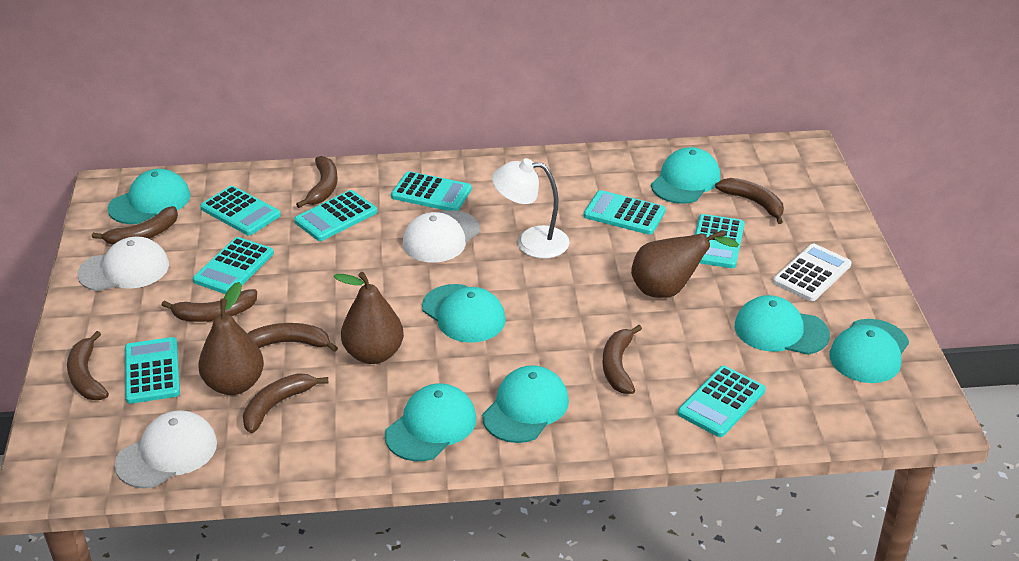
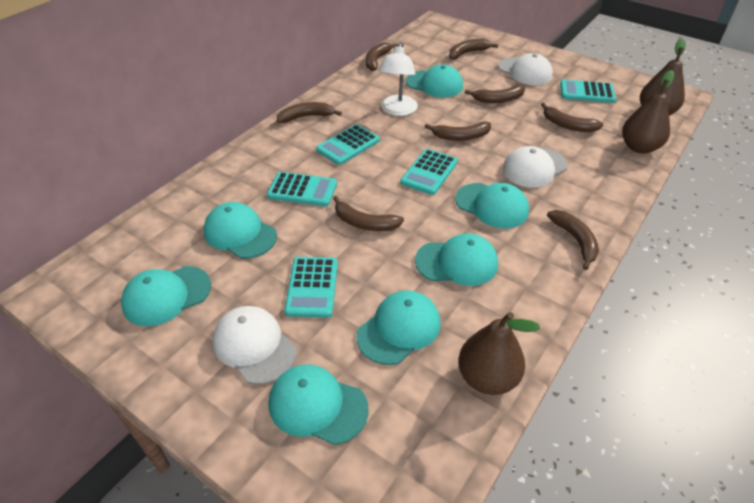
turquoise calculator: [125,337,180,404] [193,237,274,294] [200,186,281,235] [294,190,377,241] [391,171,472,211] [584,190,666,235] [678,366,766,437] [695,214,745,268] = 8 -> [267,172,337,206] [284,257,338,318] [316,124,380,165] [400,149,458,195] [560,79,616,103] = 5
white calculator: [773,244,852,302] = 1 -> none = 0

